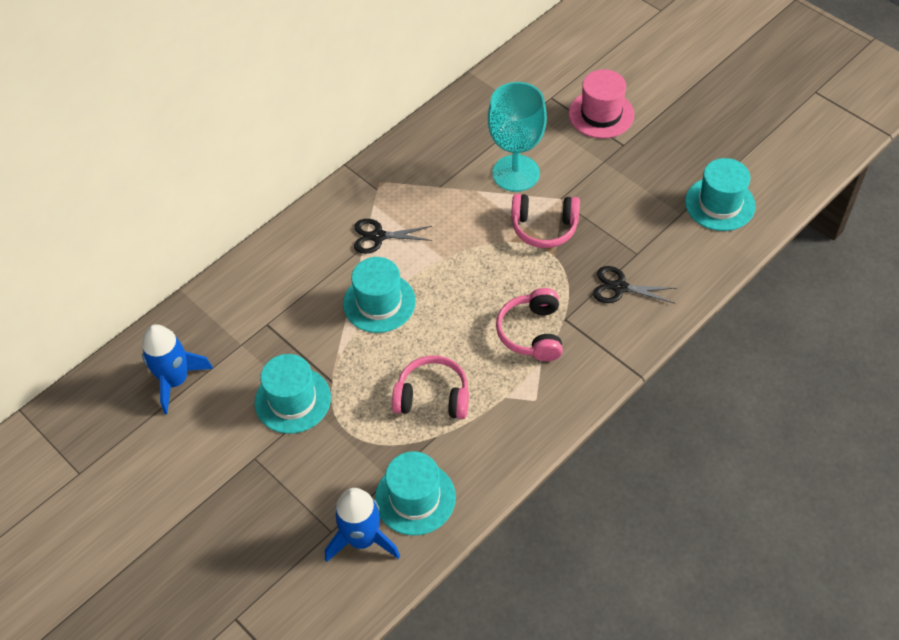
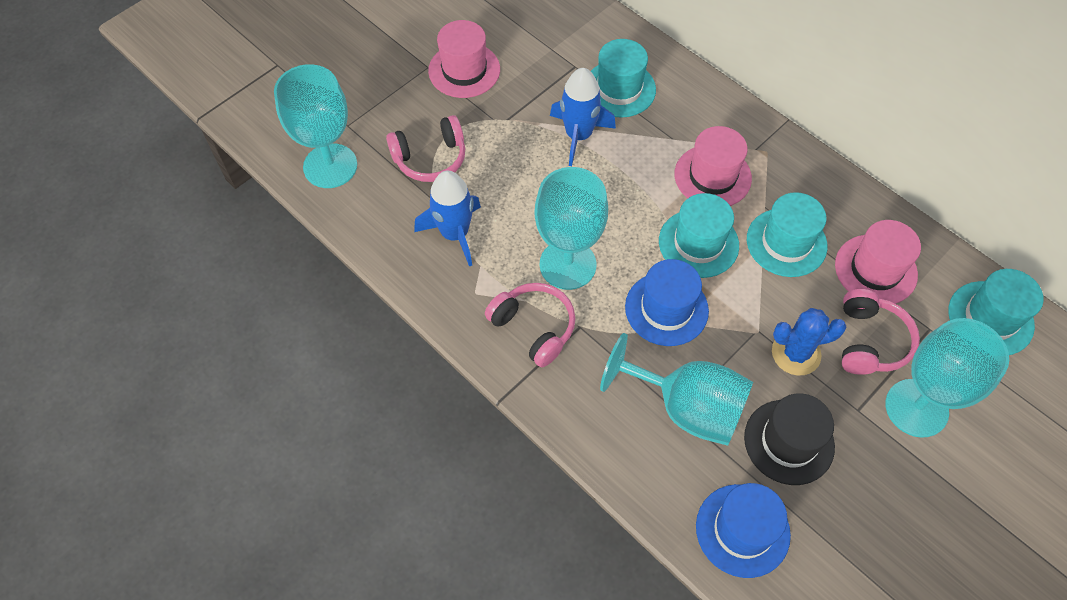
black hat: none = 0 -> [744,393,835,485] = 1
black scissors: [354,219,432,254] [593,266,677,303] = 2 -> none = 0
blue cactus: none = 0 -> [772,308,846,375] = 1
blue hat: none = 0 -> [625,259,709,346] [696,483,791,578] = 2
pink hat: [569,69,634,138] = 1 -> [428,20,500,98] [675,126,752,206] [835,220,921,304] = 3
turquoise goblet: [488,82,547,192] = 1 -> [274,64,357,188] [534,167,608,290] [600,333,753,446] [885,318,1009,438] = 4

